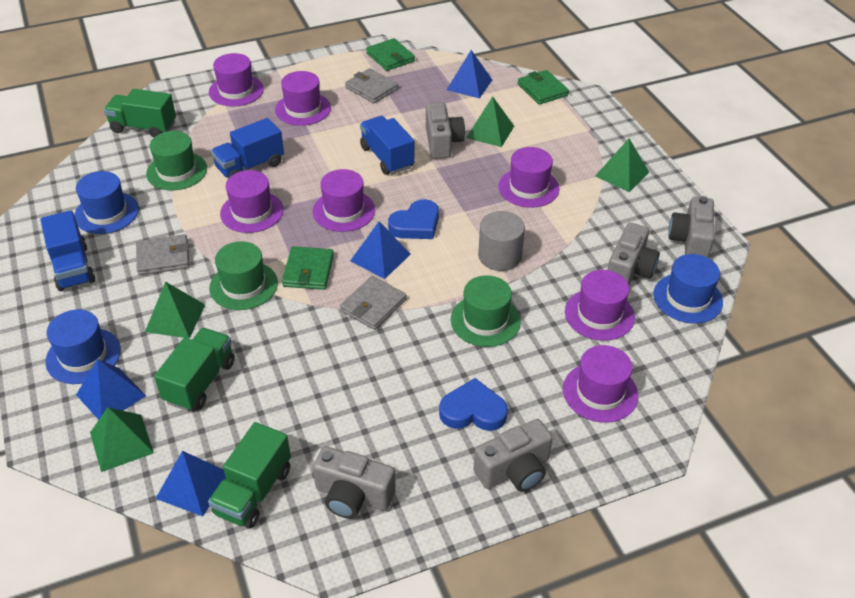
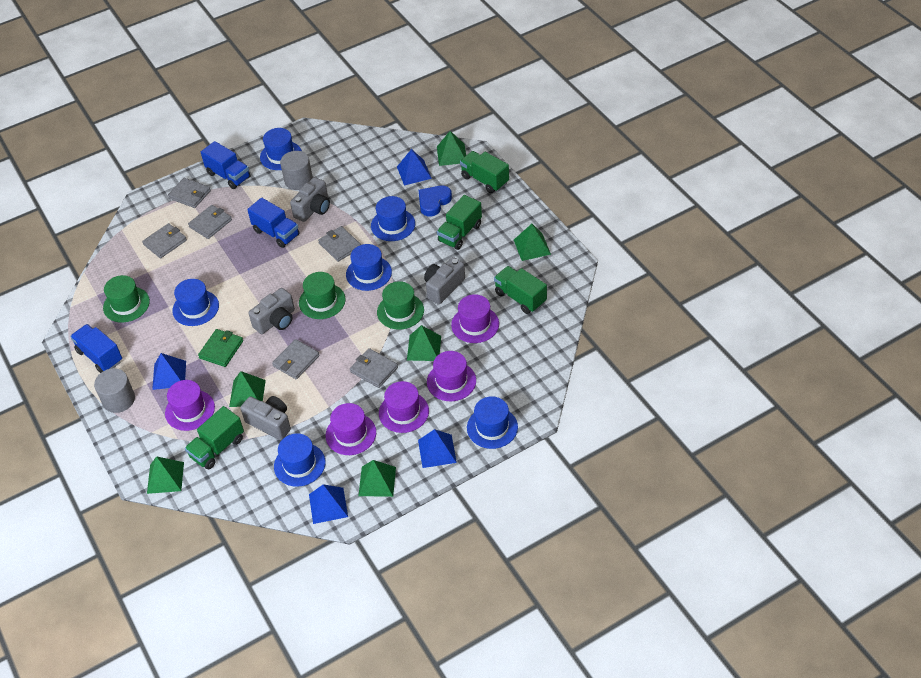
blue hat: [45,309,121,384] [74,171,139,234] [653,254,723,324] = 3 -> [172,279,219,326] [260,128,302,170] [274,433,326,487] [346,244,392,291] [371,196,415,241] [467,396,518,449] = 6
blue heart: [388,199,439,239] [439,378,508,431] = 2 -> [419,186,452,216] = 1
green pyramid: [90,407,154,472] [145,281,205,339] [466,96,514,147] [595,139,649,192] = 4 -> [147,456,184,494] [229,371,266,407] [358,460,396,497] [407,325,441,361] [437,131,466,166] [514,224,551,261] = 6
green truck: [104,89,176,138] [154,328,235,411] [208,422,291,529] = 3 -> [185,406,244,469] [437,195,482,250] [460,151,509,193] [494,266,547,314] = 4
green wallet: [282,246,334,290] [366,38,415,71] [518,70,569,105] = 3 -> [198,329,243,367] = 1
grey camera: [313,446,396,519] [426,102,465,159] [473,419,553,492] [607,223,660,285] [668,196,715,258] = 5 -> [240,396,291,440] [248,288,295,334] [290,177,330,222] [424,257,465,305] = 4
grey cylinder: [478,211,525,271] = 1 -> [94,368,135,413] [280,151,313,190] = 2
grey wallet: [136,234,190,275] [340,276,407,330] [345,68,398,103] = 3 -> [142,223,187,258] [168,178,211,208] [188,205,232,239] [272,339,320,380] [318,226,361,262] [350,348,398,388] = 6
purple hat: [209,53,264,107] [220,170,284,233] [275,71,331,126] [313,169,375,232] [499,147,560,208] [563,345,638,423] [565,270,635,341] = 7 -> [165,380,215,431] [326,403,376,455] [379,381,429,433] [427,351,476,401] [451,294,499,343] = 5

